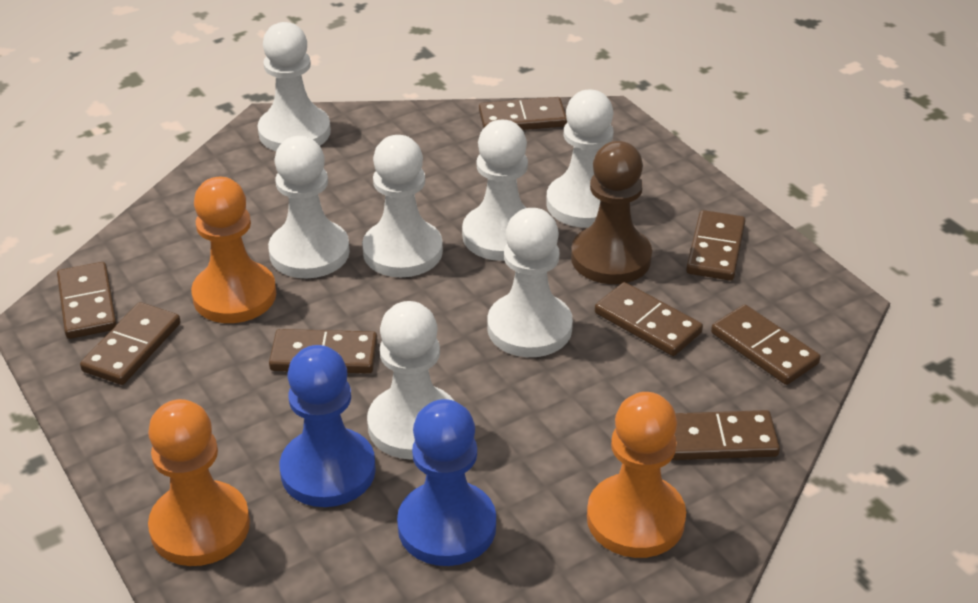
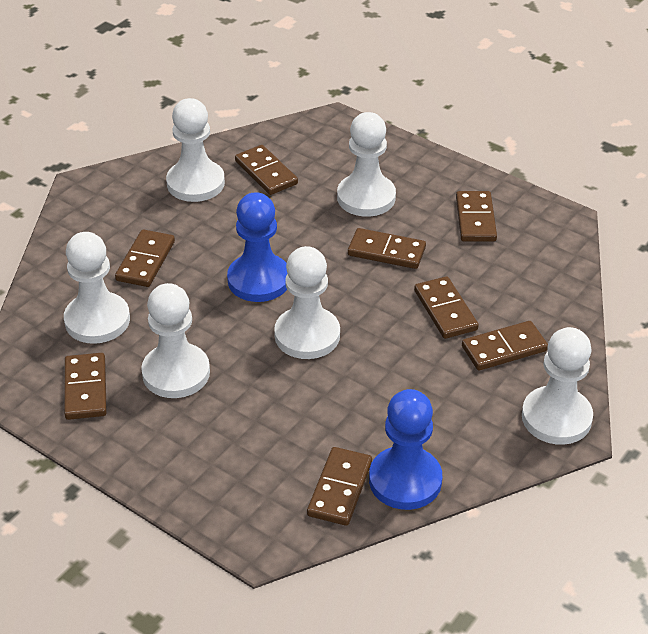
brown pawn: [571,141,652,284] = 1 -> none = 0
orange pawn: [148,399,250,566] [191,177,276,323] [587,392,686,558] = 3 -> none = 0
white pawn: [258,22,331,151] [268,136,350,278] [362,135,443,277] [367,301,454,460] [462,120,528,261] [487,208,573,357] [546,90,614,228] = 7 -> [64,232,130,344] [141,283,210,398] [166,98,225,202] [274,246,340,359] [337,112,396,217] [522,327,593,445] = 6

